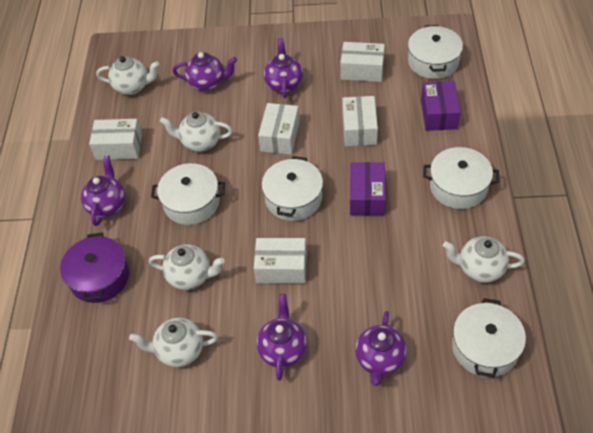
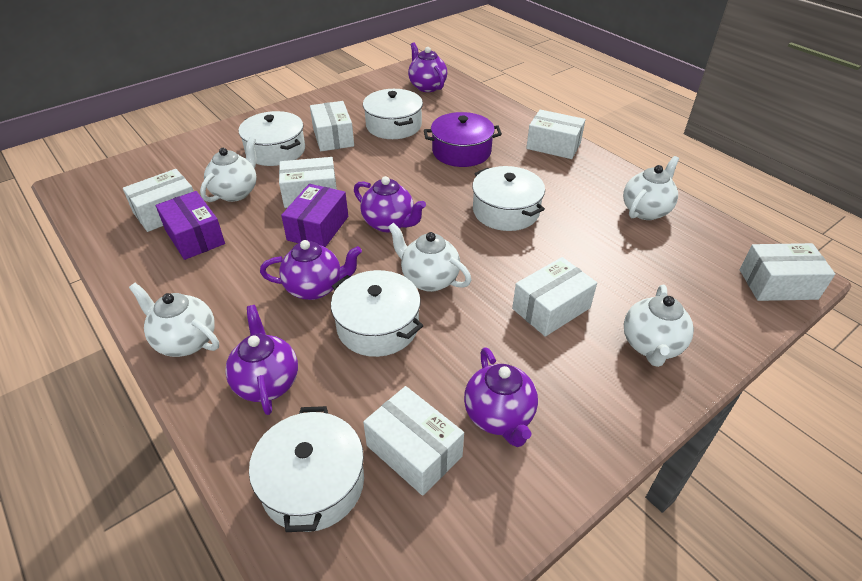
white box: [89,119,142,160] [254,238,307,283] [258,103,300,155] [340,42,385,82] [342,96,378,146] = 5 -> [123,169,194,232] [279,157,337,208] [310,101,354,151] [363,386,464,496] [512,257,597,337] [526,110,585,159] [740,243,835,301] = 7

